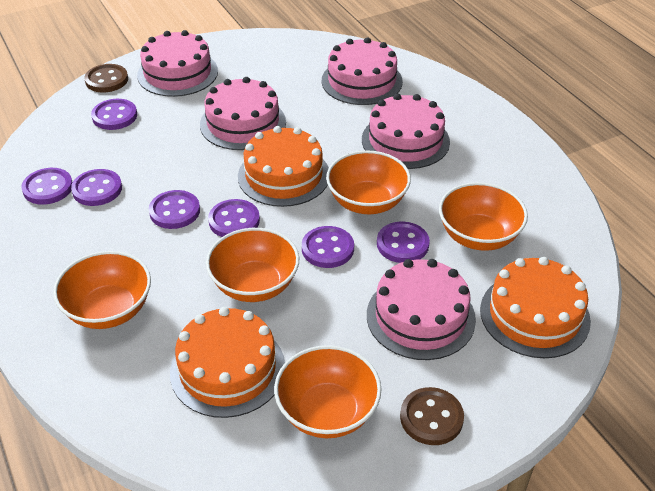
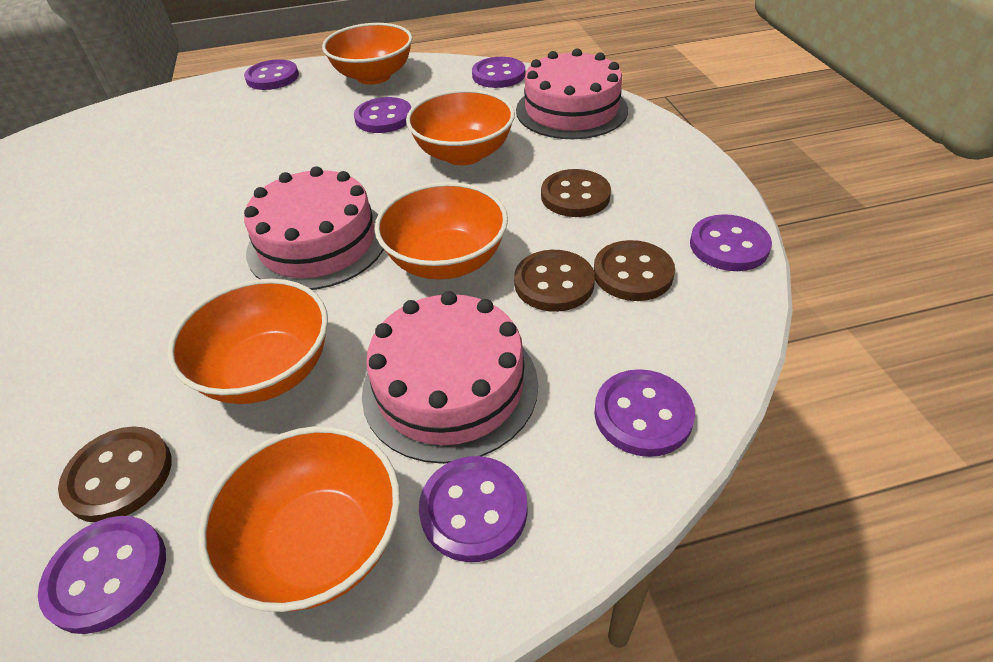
brown button: [84,64,128,92] [400,387,464,445] = 2 -> [58,426,172,522] [514,250,595,312] [541,169,611,217] [594,240,675,301] = 4
orange cake: [170,307,285,418] [238,126,329,207] [480,257,591,358] = 3 -> none = 0
pink cake: [137,30,218,97] [200,77,286,150] [322,37,403,105] [362,93,450,169] [367,259,476,360] = 5 -> [244,166,384,290] [362,291,538,464] [516,48,628,139] = 3

